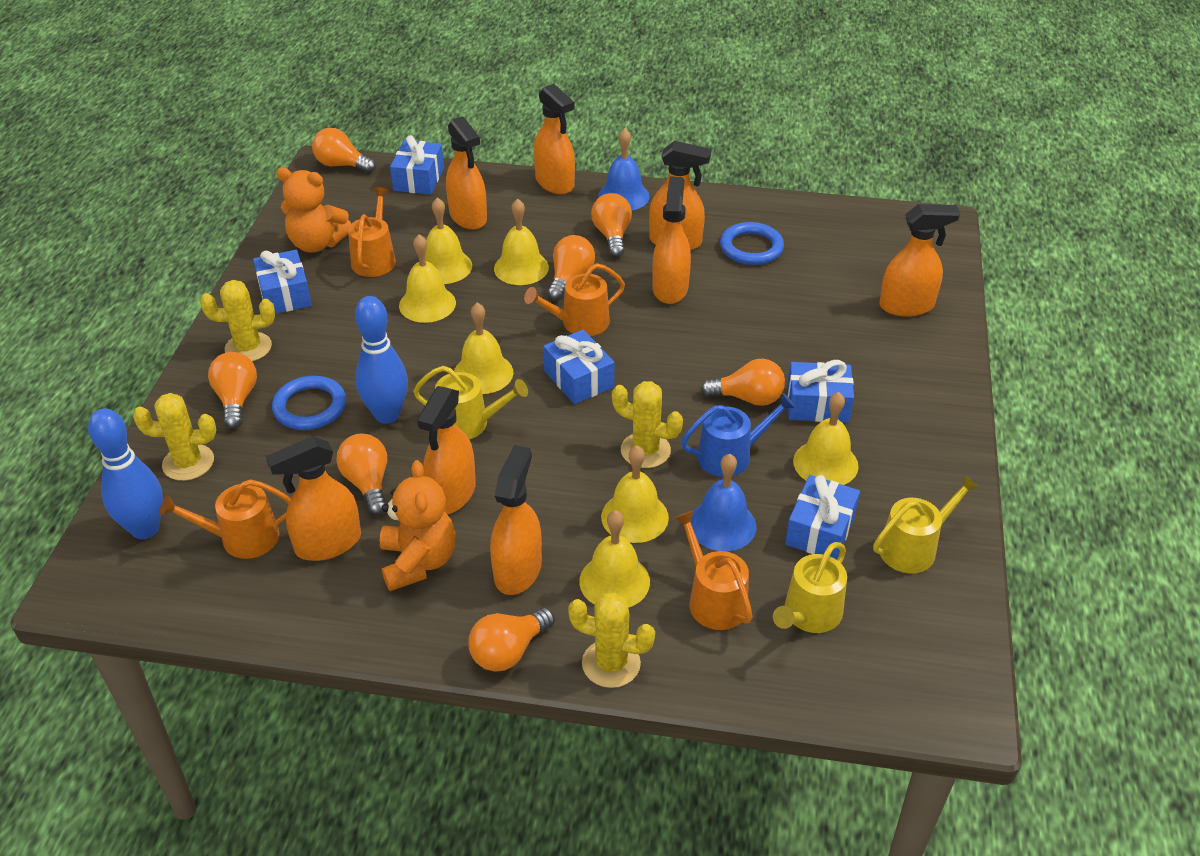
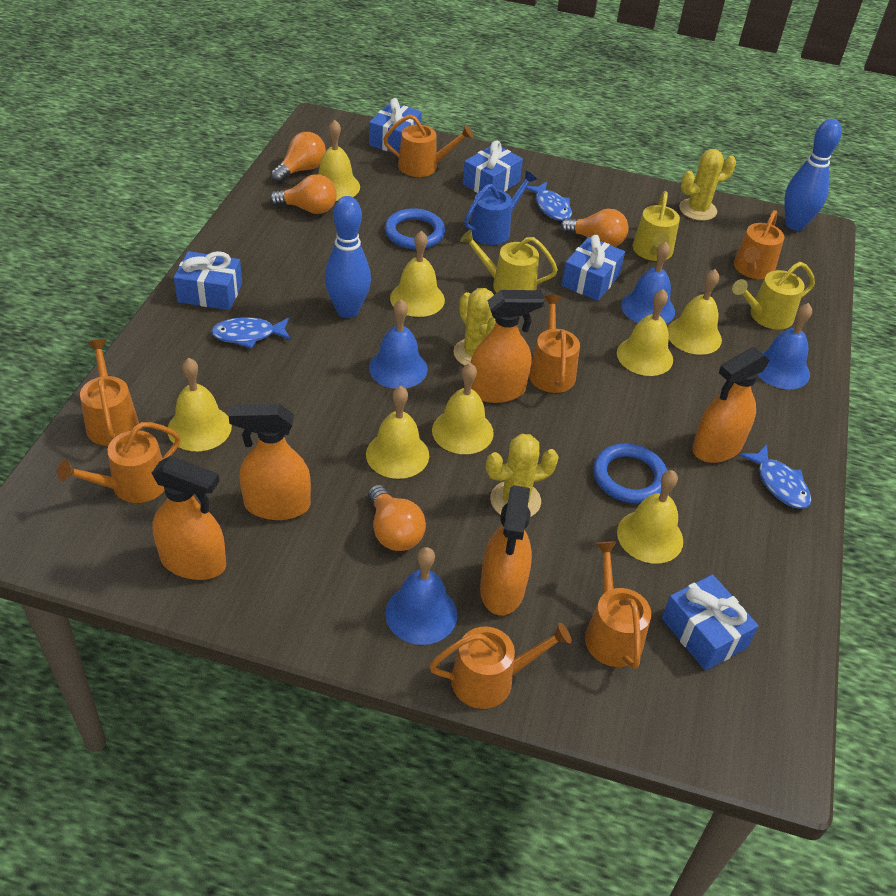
blue bell: [598,129,650,210] [691,454,756,551] = 2 -> [369,299,428,389] [385,547,457,645] [621,242,675,324] [758,303,812,389] = 4
blue fish: none = 0 -> [211,317,291,348] [526,182,572,221] [739,445,811,509] = 3
orange light bulb: [208,352,257,429] [312,128,376,173] [336,434,387,516] [468,608,555,672] [548,235,595,300] [591,193,632,257] [701,359,785,406] = 7 -> [270,174,337,214] [271,132,326,183] [368,485,426,551] [560,209,629,247] = 4
orange spray bottle: [266,436,361,561] [417,386,476,514] [446,116,487,230] [490,445,542,595] [534,84,575,194] [649,141,711,250] [652,176,691,304] [879,204,960,317] = 8 -> [152,456,226,580] [229,404,311,520] [470,290,545,403] [480,485,532,615] [692,347,770,463] = 5
orange teddy bear: [276,167,351,253] [380,460,456,591] = 2 -> none = 0
orange watering can: [160,479,291,559] [348,187,396,277] [524,263,625,336] [674,510,753,630] = 4 -> [57,422,180,503] [80,339,139,446] [383,114,473,177] [430,623,572,709] [529,295,580,393] [585,541,651,669] [734,210,784,279] = 7
yellow bell: [399,234,456,323] [425,197,472,284] [454,303,514,394] [494,198,549,285] [579,510,650,608] [601,446,669,543] [793,392,859,485] = 7 -> [168,358,232,451] [318,120,360,201] [366,386,429,479] [390,230,445,317] [432,363,494,454] [617,289,673,376] [617,470,683,564] [668,269,722,355] = 8
yellow cactus: [133,393,216,481] [200,280,275,362] [568,593,655,688] [612,381,683,468] = 4 -> [453,288,496,366] [486,434,559,517] [679,149,736,221] = 3

